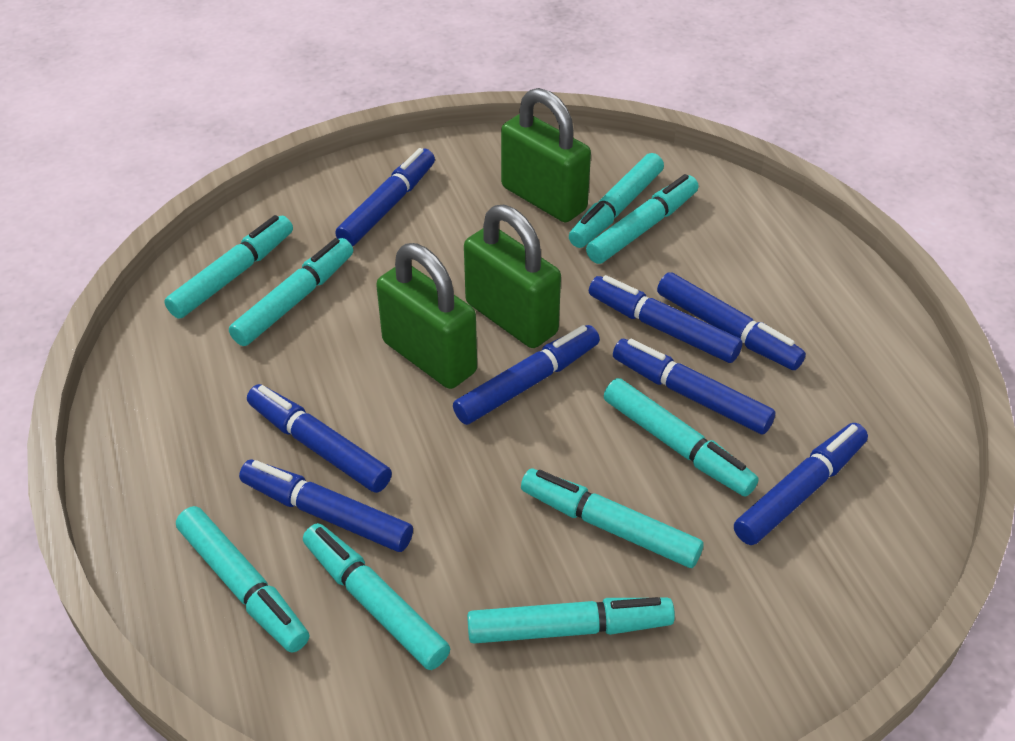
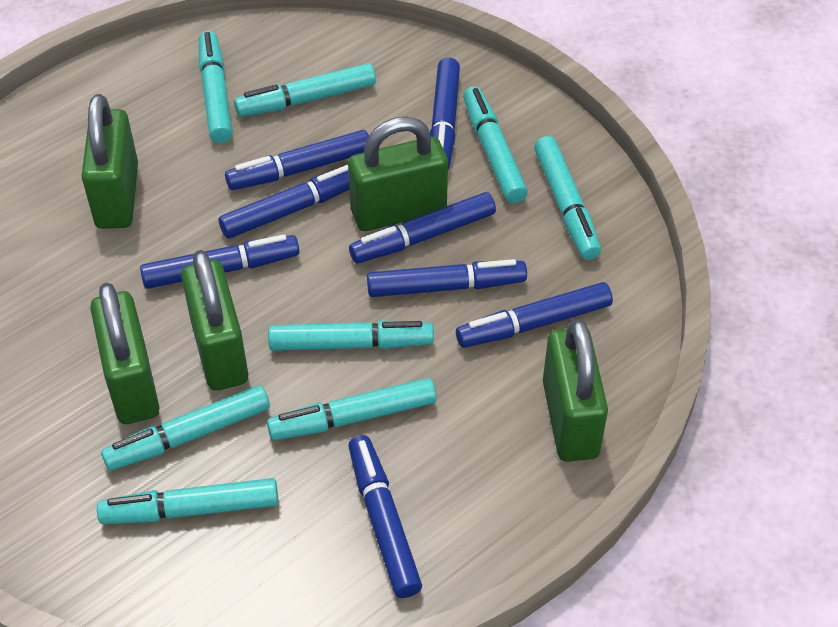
green padlock: [376,243,477,389] [464,205,561,348] [501,88,591,222] = 3 -> [81,94,138,229] [90,283,159,424] [181,250,248,391] [348,117,448,231] [543,319,608,462] = 5
turquoise marker: [164,215,293,319] [176,506,309,653] [229,238,353,346] [303,523,450,670] [467,597,675,644] [521,469,704,568] [569,153,664,248] [586,174,699,264] [604,378,759,497] = 9 -> [97,478,278,524] [101,385,270,470] [199,31,233,143] [234,63,376,117] [267,378,437,440] [268,320,434,351] [463,87,528,203] [534,136,601,260] = 8

